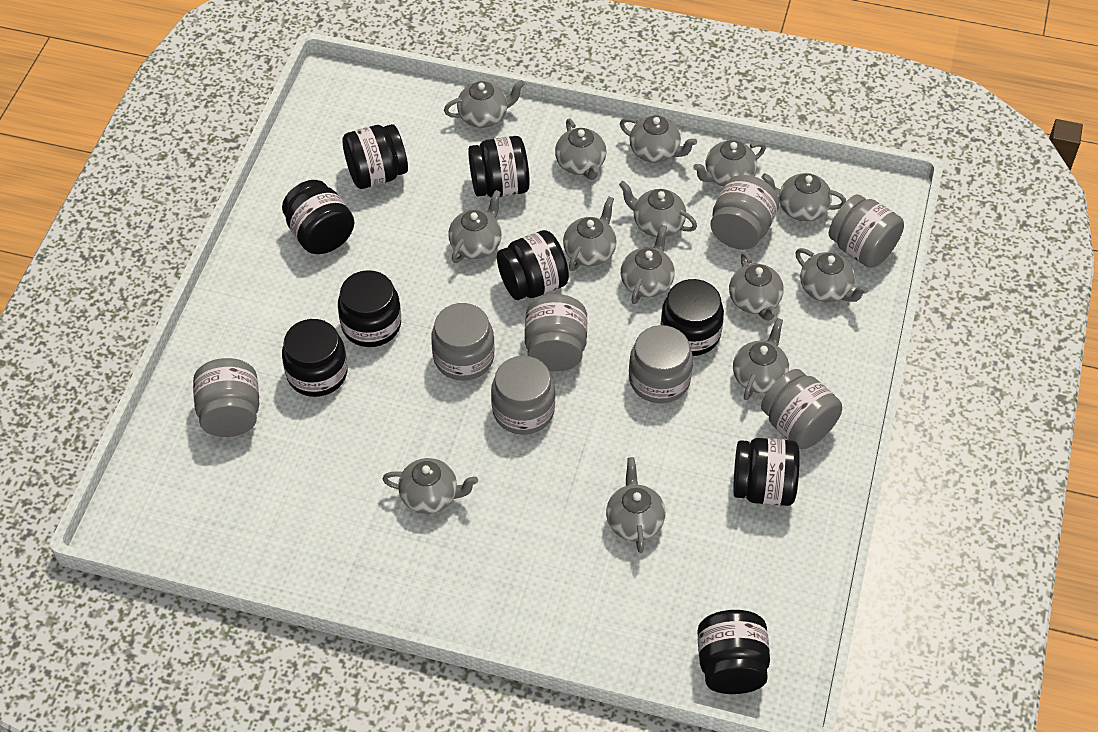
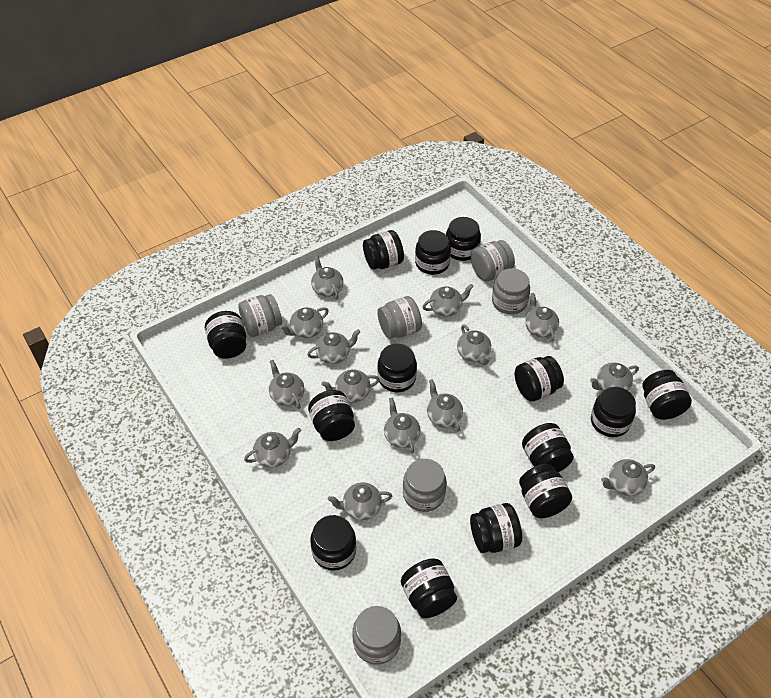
black jar: [282,180,354,254] [282,319,348,397] [338,270,401,347] [342,124,408,189] [468,136,530,197] [497,230,569,300] [661,279,724,356] [697,610,770,694] [733,438,800,506] = 9 -> [205,311,246,359] [308,390,355,441] [310,515,356,571] [363,230,404,270] [377,344,417,392] [401,558,457,618] [415,230,451,275] [446,217,481,261] [470,503,522,553] [515,356,564,402] [519,464,572,518] [522,423,574,472] [591,387,636,437] [642,370,692,420] = 14
grey jar: [193,358,259,437] [431,303,495,380] [491,356,555,435] [525,294,587,371] [629,325,693,403] [710,175,779,250] [761,369,842,449] [829,194,904,268] = 8 -> [238,294,282,337] [352,606,401,665] [377,296,422,339] [403,459,447,512] [471,240,515,281] [492,268,530,314] = 6

